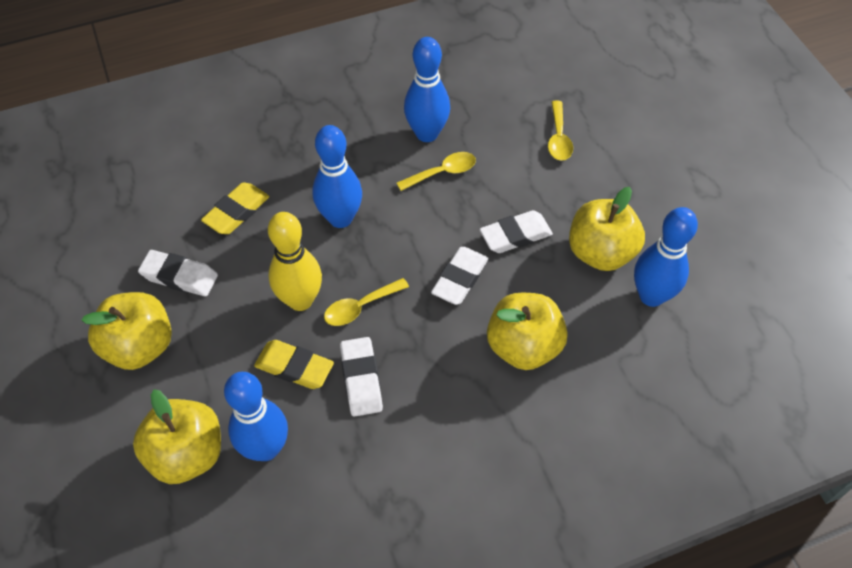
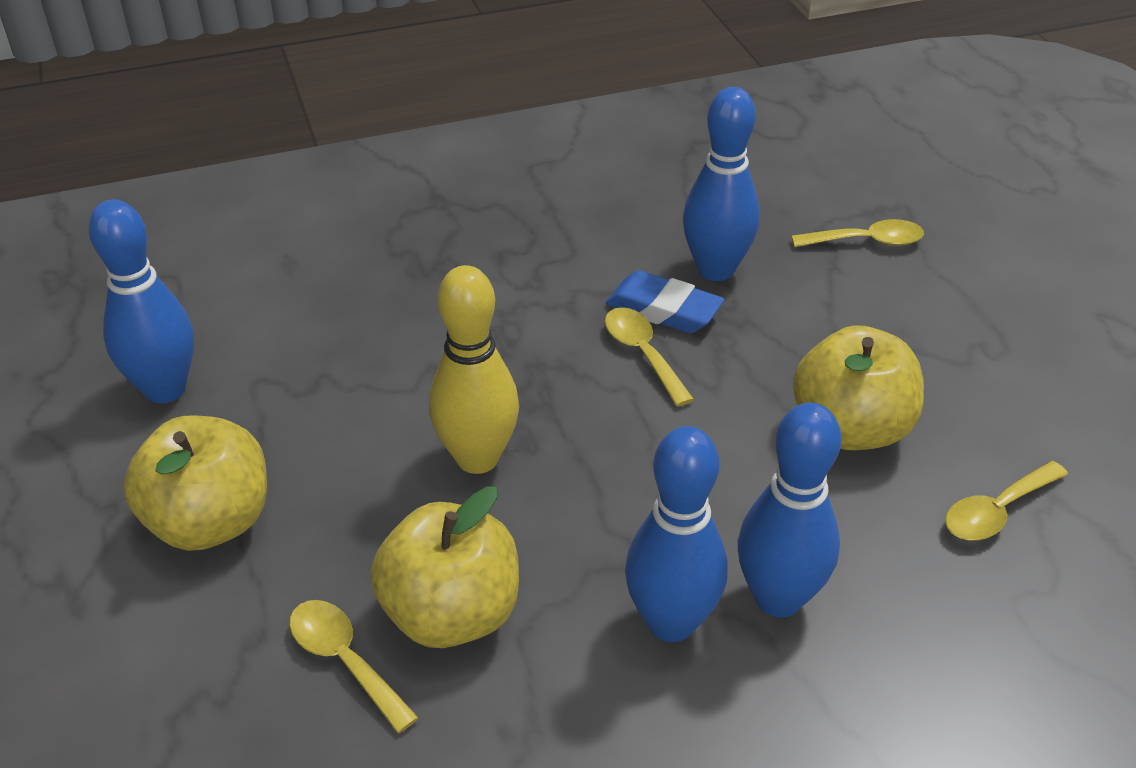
blue eraser: none = 0 -> [606,270,724,333] = 1
white eraser: [138,250,218,296] [340,337,383,417] [431,247,489,305] [480,210,553,253] = 4 -> none = 0
yellow apple: [81,292,172,370] [133,389,221,484] [487,293,568,370] [569,187,645,271] = 4 -> [123,415,267,551] [370,486,519,648] [793,325,924,450] = 3
yellow eraser: [201,183,269,234] [254,340,334,389] = 2 -> none = 0
yellow spoon: [324,278,409,326] [397,152,476,191] [548,101,573,161] = 3 -> [289,600,419,733] [605,307,694,407] [791,219,924,247] [945,461,1068,540] = 4

